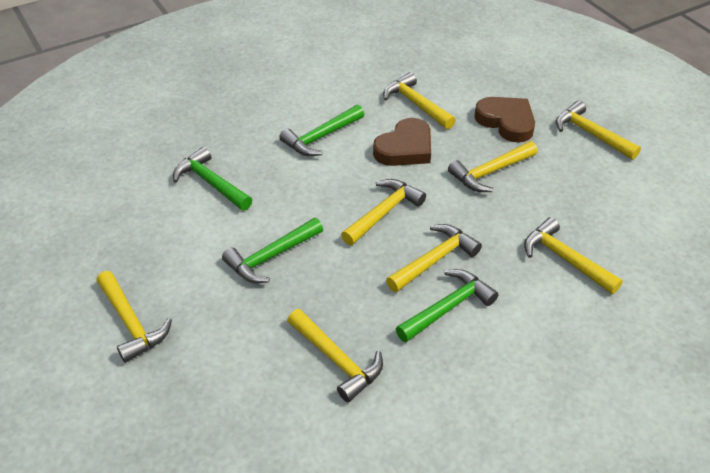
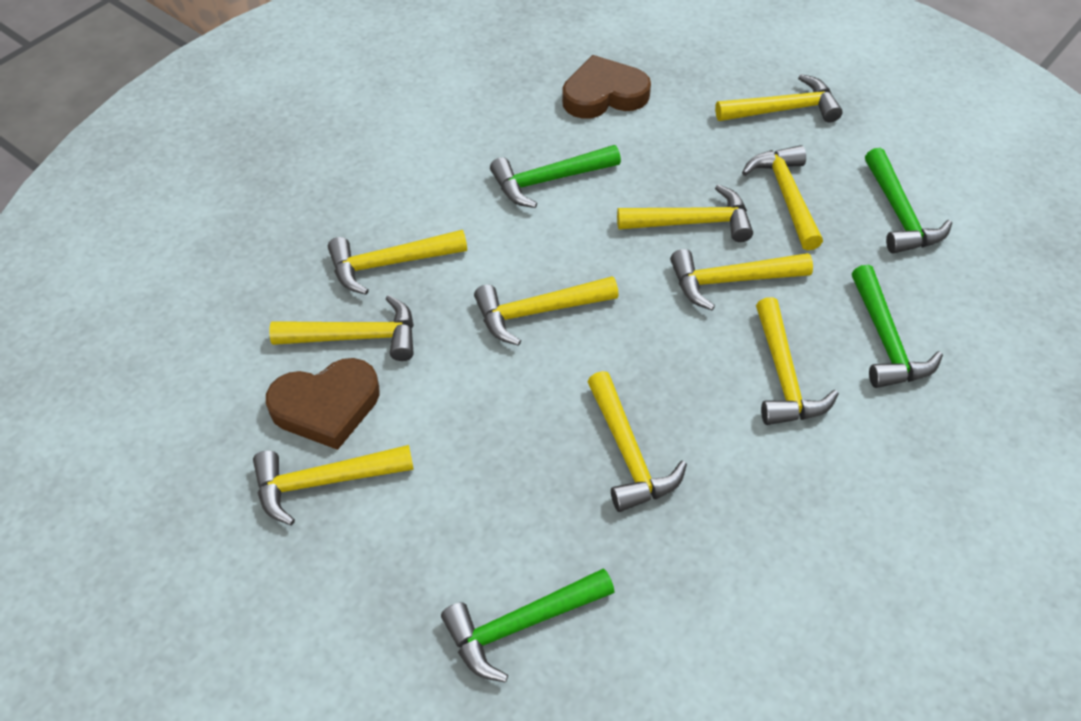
yellow hammer: [96,271,172,363] [287,309,383,402] [341,179,426,245] [383,72,456,129] [386,224,482,292] [448,141,537,192] [524,217,623,294] [556,101,641,160] = 8 -> [253,445,414,525] [269,295,414,361] [328,230,467,295] [474,276,619,346] [587,371,687,512] [617,185,753,242] [670,249,813,310] [715,74,843,122] [742,145,823,250] [756,297,839,425] = 10

